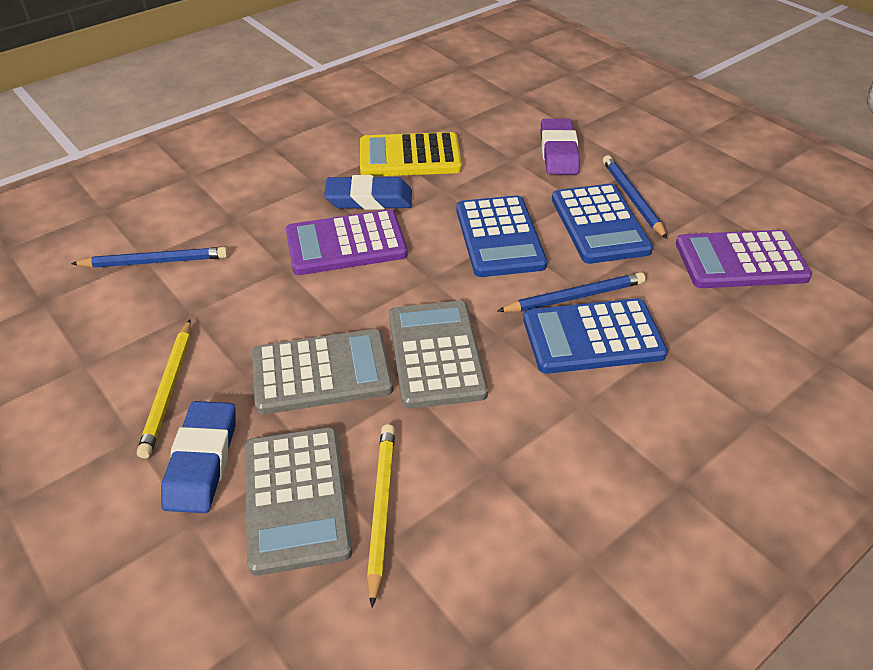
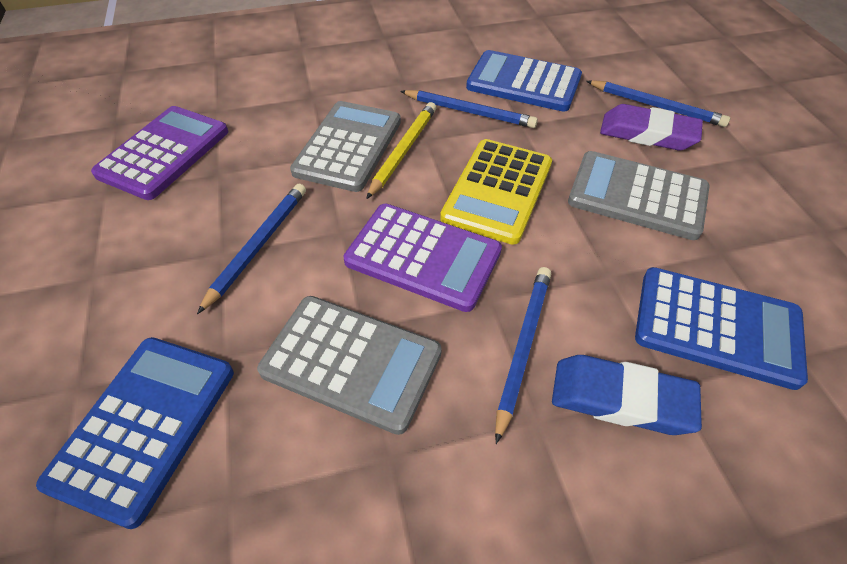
blue eraser: [161,401,236,513] [324,175,412,210] = 2 -> [552,355,702,435] = 1
blue pencil: [71,247,228,268] [497,272,646,312] [603,155,667,239] = 3 -> [197,184,306,314] [400,90,538,128] [495,267,551,444] [586,80,730,127] = 4
yellow pencil: [137,319,191,459] [367,424,395,608] = 2 -> [366,102,436,199] = 1

